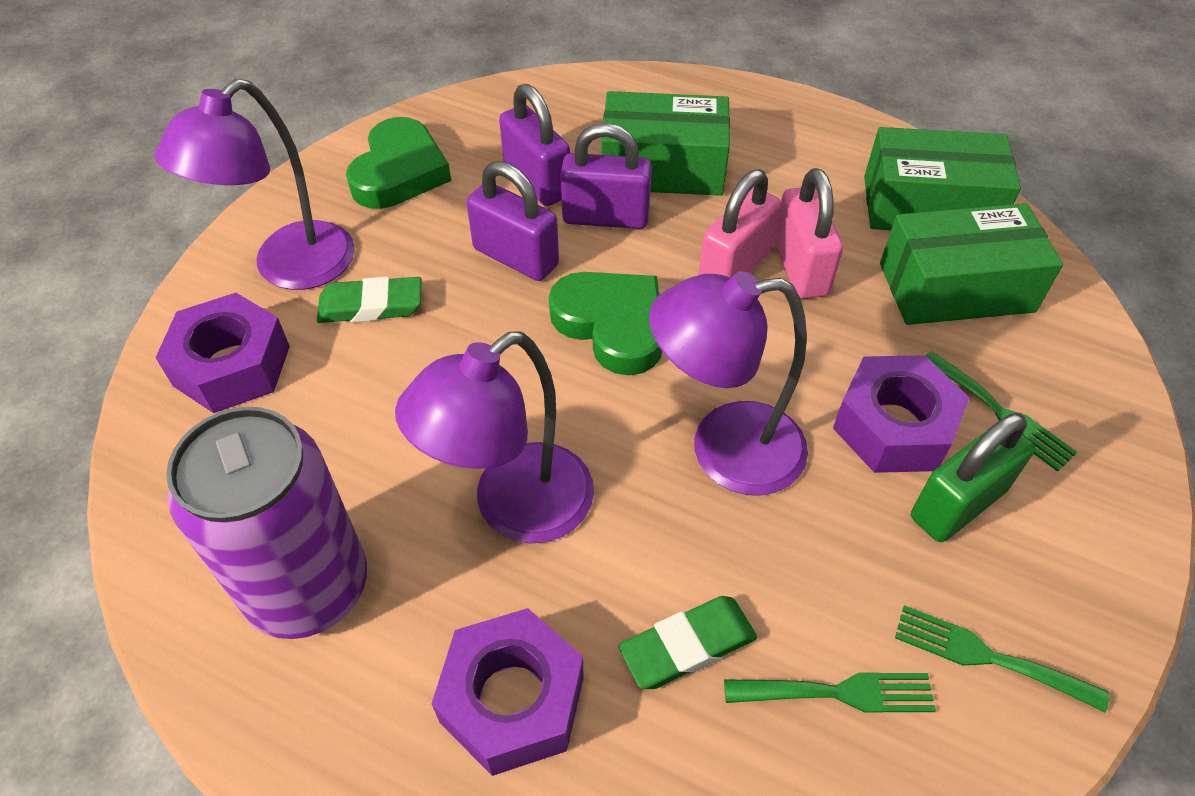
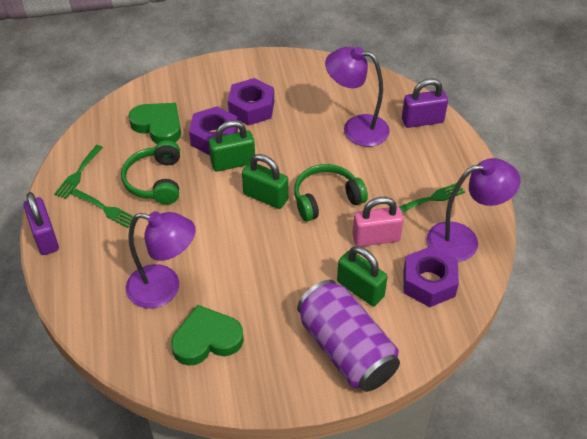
green box: [601,91,730,196] [864,127,1021,230] [880,203,1063,325] = 3 -> none = 0
green eraser: [317,277,421,323] [618,596,757,689] = 2 -> none = 0
green headphones: none = 0 -> [121,140,180,204] [294,164,368,221] = 2
green padlock: [911,413,1035,542] = 1 -> [209,120,255,172] [242,154,288,209] [337,246,388,306] = 3
pink padlock: [698,169,781,278] [774,168,843,299] = 2 -> [352,197,404,247] = 1
purple padlock: [466,161,559,281] [499,84,570,206] [561,123,652,229] = 3 -> [24,192,59,255] [402,79,448,128] = 2

